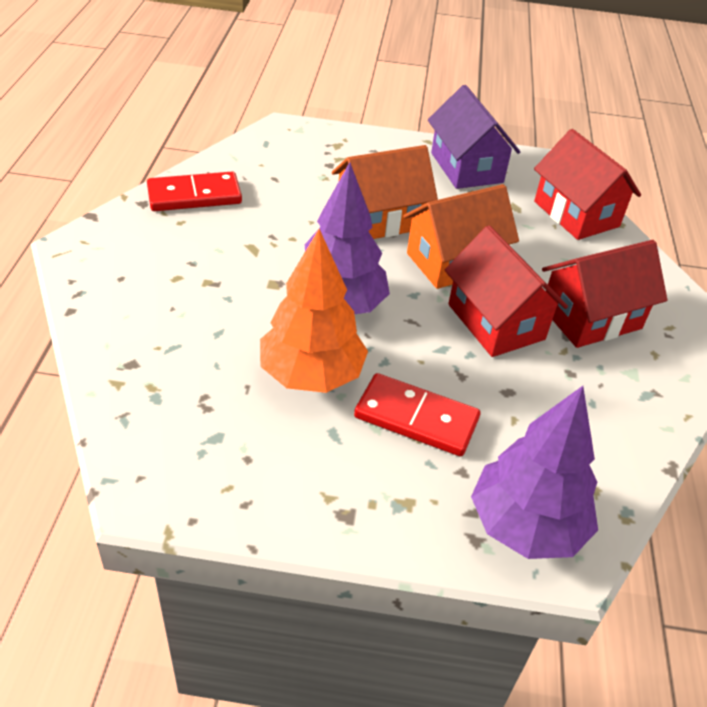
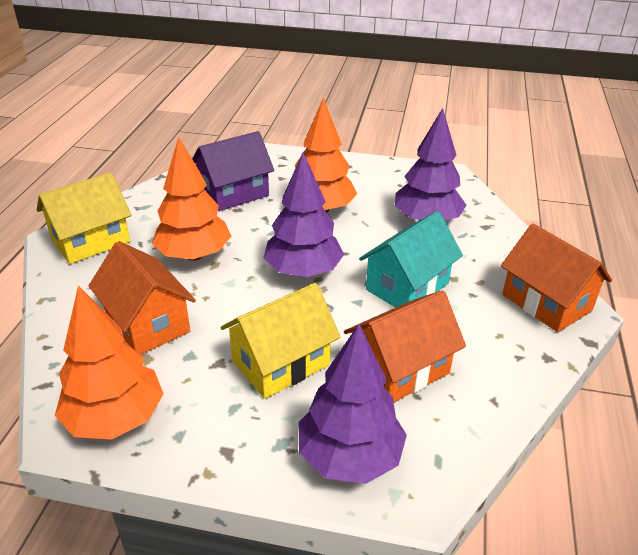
orange house: [332,145,438,239] [403,184,519,289] = 2 -> [89,241,196,355] [344,290,466,402] [501,223,612,332] = 3
orange tree: [260,229,368,393] = 1 -> [55,286,164,440] [152,137,231,261] [295,98,357,212] = 3
purple tree: [305,162,390,314] [471,386,598,559] = 2 -> [263,152,344,277] [299,324,407,484] [395,108,466,220] = 3
red domino: [147,171,242,211] [354,373,480,456] = 2 -> none = 0
red house: [445,225,568,357] [534,129,641,240] [542,240,667,348] = 3 -> none = 0
turquoise house: none = 0 -> [359,211,463,307] = 1
yellow house: none = 0 -> [37,172,131,264] [220,283,340,399] = 2

